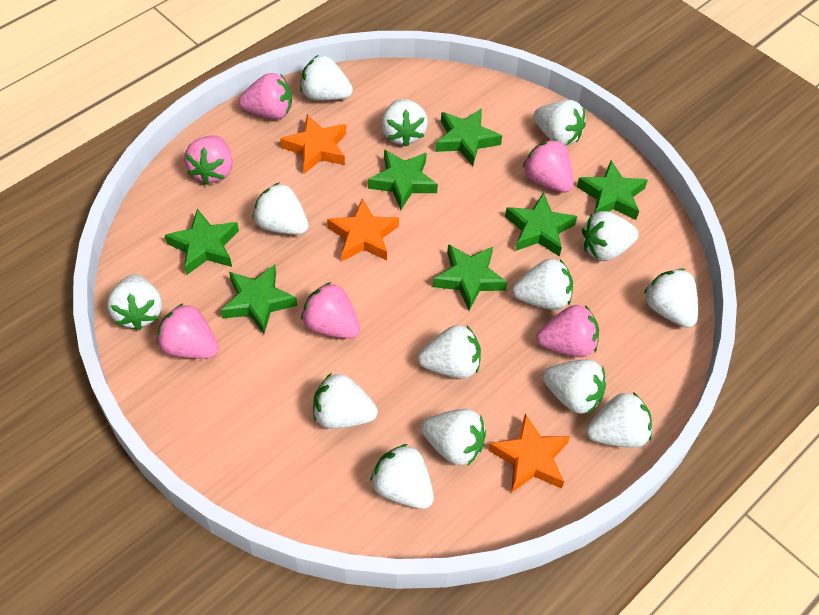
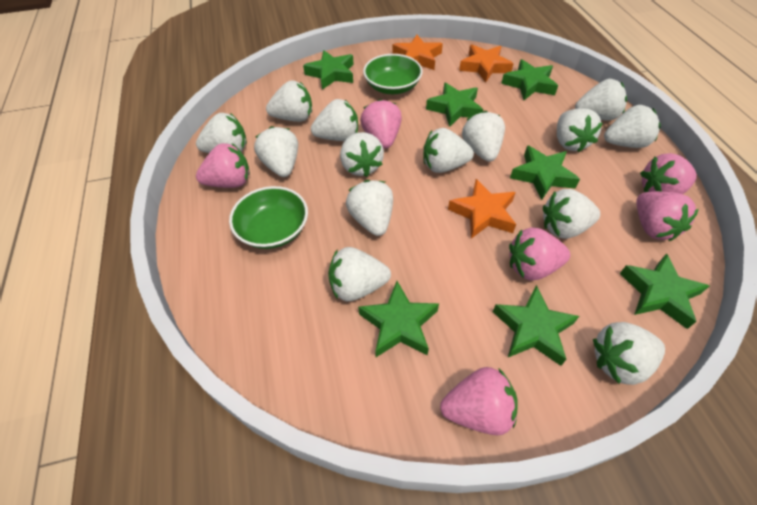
green bowl: none = 0 -> [229,186,308,249] [363,54,423,94] = 2

